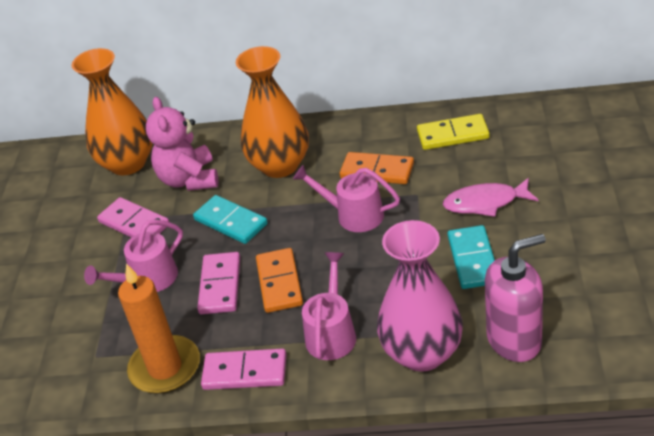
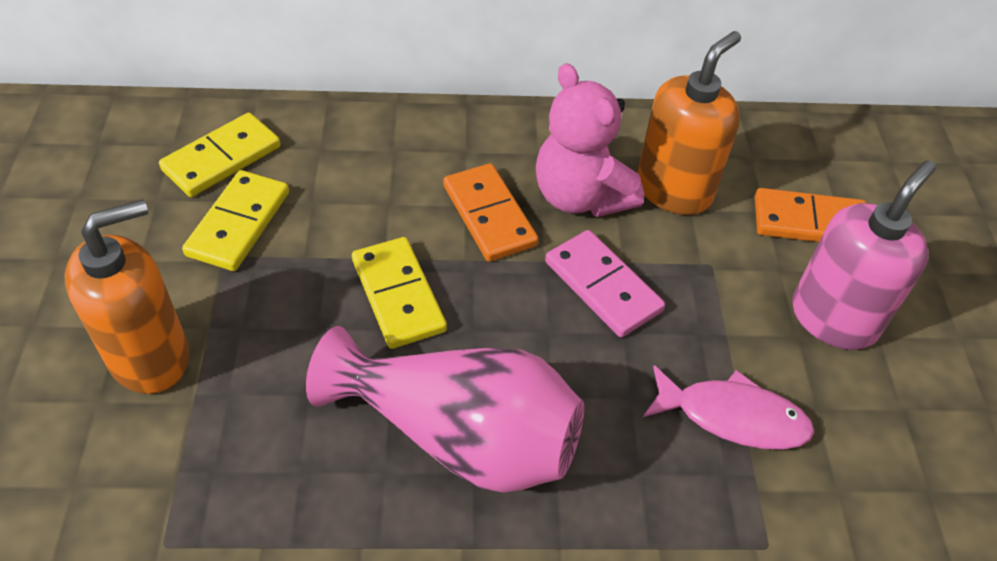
orange candle: [118,263,200,394] = 1 -> none = 0
orange soap dispenser: none = 0 -> [64,199,190,394] [637,31,741,215] = 2
orange vase: [72,48,153,175] [236,46,309,178] = 2 -> none = 0
pink domino: [97,197,169,238] [197,252,240,314] [201,348,287,390] = 3 -> [545,230,665,338] = 1
pink watering can: [84,219,183,292] [293,165,400,232] [302,252,356,360] = 3 -> none = 0
turquoise domino: [193,195,268,244] [448,225,495,289] = 2 -> none = 0
yellow domino: [417,114,490,150] = 1 -> [159,113,281,197] [182,170,289,271] [352,237,447,349] = 3

